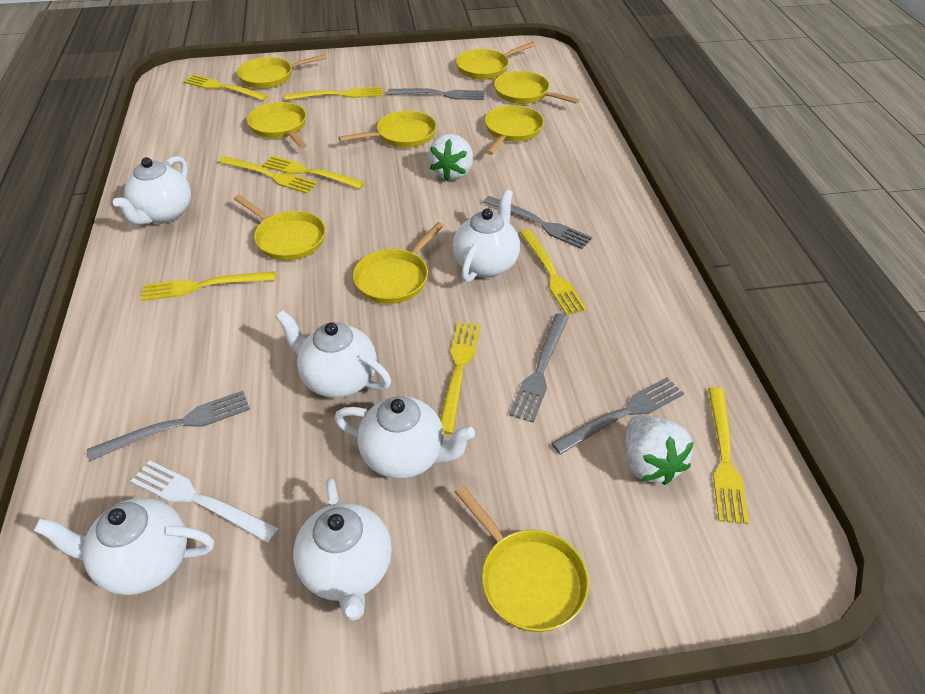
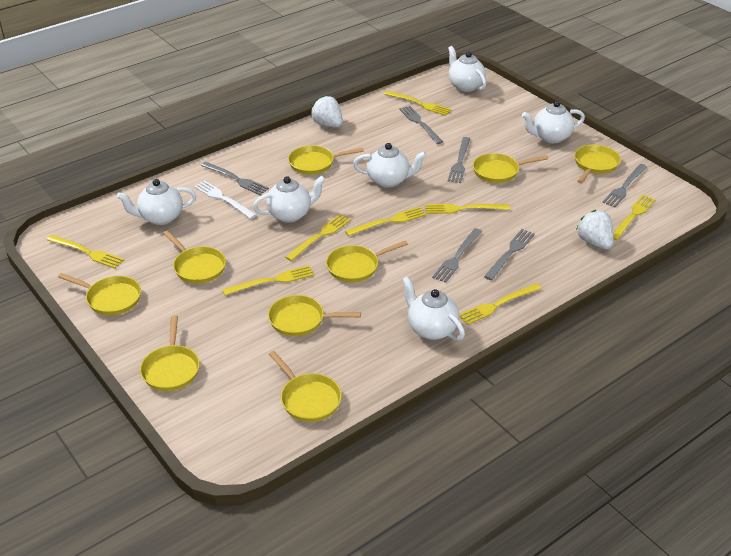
grey fork: [87,391,250,461] [388,88,485,100] [483,196,592,249] [509,313,569,423] [551,377,684,455] = 5 -> [201,162,269,195] [399,106,443,144] [432,228,482,283] [448,137,470,183] [484,229,535,280] [602,164,647,207] = 6

